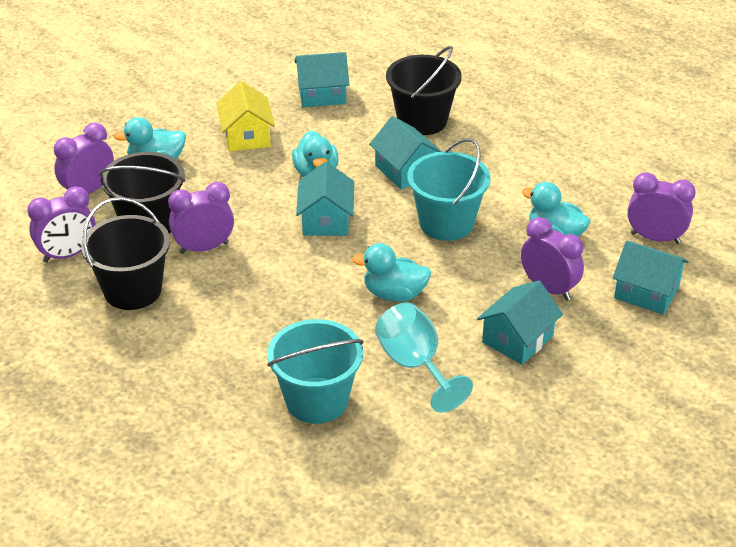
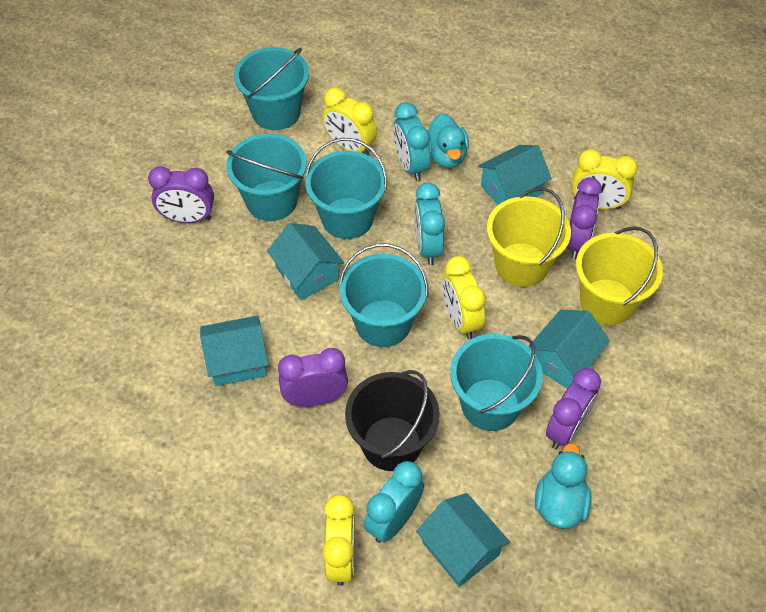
black bucket: [81,197,170,310] [99,152,186,234] [386,46,462,135] = 3 -> [345,370,440,471] = 1
purple clock: [27,187,96,263] [54,123,114,194] [168,182,234,254] [521,217,584,301] [627,172,695,244] = 5 -> [148,166,214,223] [278,348,348,407] [546,368,601,449] [567,177,602,259] = 4
turquoise bucket: [267,319,364,424] [407,138,491,241] = 2 -> [226,134,307,221] [234,47,309,130] [305,138,387,239] [339,243,428,347] [450,334,543,431] = 5
turquoise clock: none = 0 -> [364,461,424,543] [393,102,430,181] [414,182,445,265] = 3
turquoise duck: [113,117,186,159] [292,131,339,177] [352,243,431,302] [522,182,590,237] = 4 -> [428,113,469,168] [535,443,591,529] = 2
turquoise goblet: [375,303,473,413] = 1 -> none = 0
yellow bucket: none = 0 -> [487,187,571,287] [576,226,663,325] = 2
yellow clock: none = 0 -> [322,87,377,155] [322,495,355,586] [442,256,486,339] [572,149,638,209] = 4
yellow house: [216,81,275,152] = 1 -> none = 0

